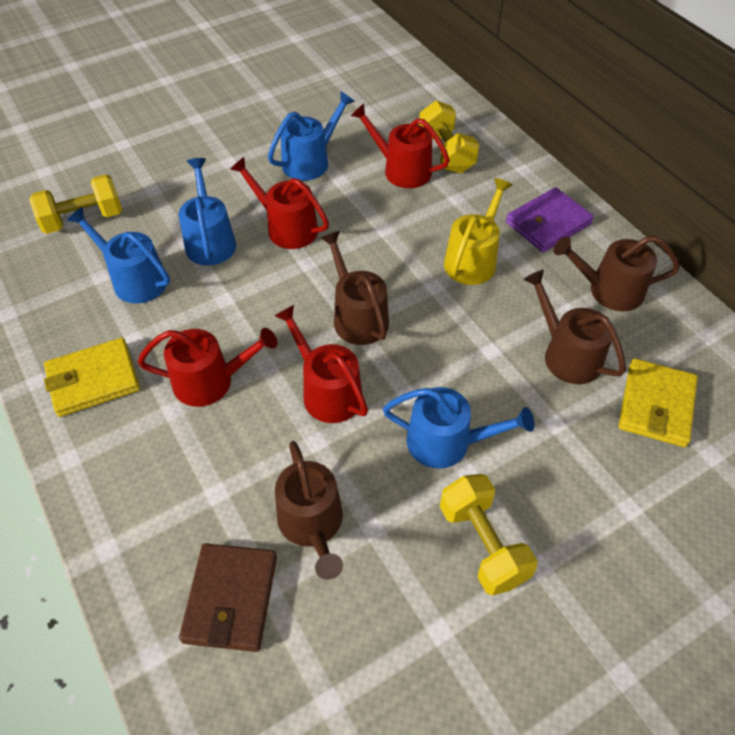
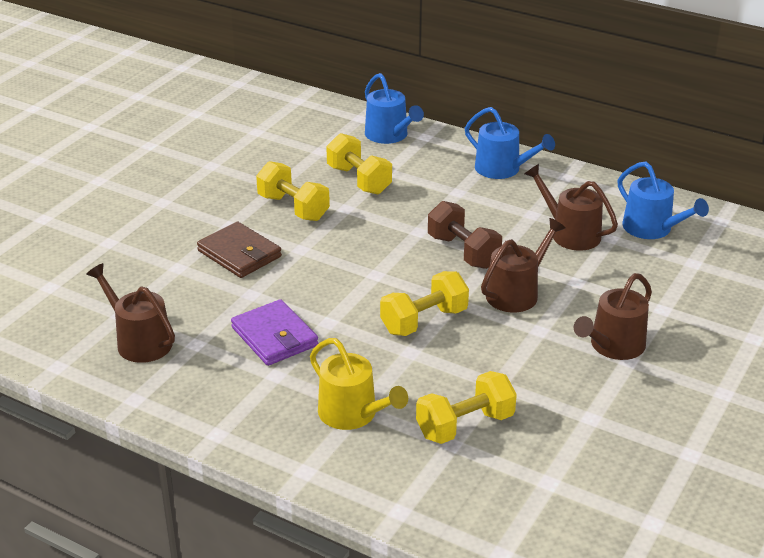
blue watering can: [67,207,170,304] [179,158,236,266] [268,91,355,181] [383,387,534,469] = 4 -> [365,73,424,144] [465,107,555,179] [618,162,709,239] = 3
brown dumbbell: none = 0 -> [428,201,502,269] = 1
red watering can: [138,328,277,407] [230,157,329,249] [275,305,368,423] [351,103,450,188] = 4 -> none = 0
yellow dumbbell: [29,174,122,234] [419,101,479,173] [440,474,538,596] = 3 -> [256,161,330,221] [326,133,392,194] [380,271,469,336] [416,371,517,444] = 4
yellow wallet: [44,338,140,417] [619,358,698,447] = 2 -> none = 0

